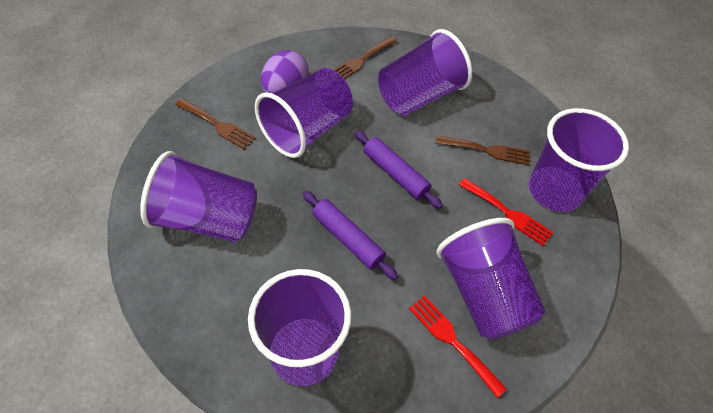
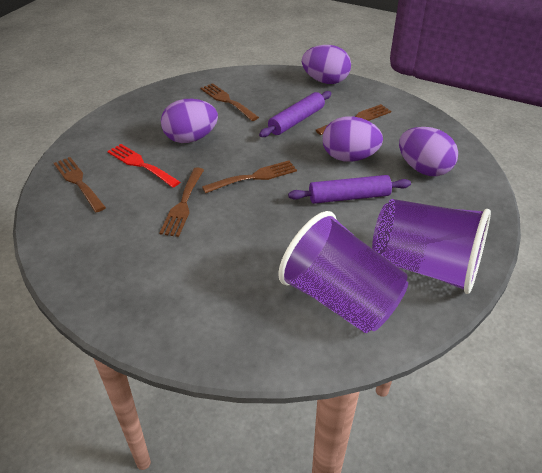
brown fork: [175,98,256,149] [334,37,397,79] [435,136,530,165] = 3 -> [54,157,106,212] [159,167,204,237] [200,83,259,121] [202,161,297,193] [316,104,391,135] = 5
purple cup: [140,151,257,242] [248,269,351,386] [255,68,353,158] [378,29,472,116] [436,218,546,339] [529,108,629,212] = 6 -> [278,211,408,333] [372,199,491,294] = 2
purple egg: [261,50,309,93] = 1 -> [161,99,218,143] [302,45,351,84] [323,116,383,162] [399,127,458,176] = 4
red fork: [409,295,507,398] [459,178,553,246] = 2 -> [107,144,180,187] = 1

